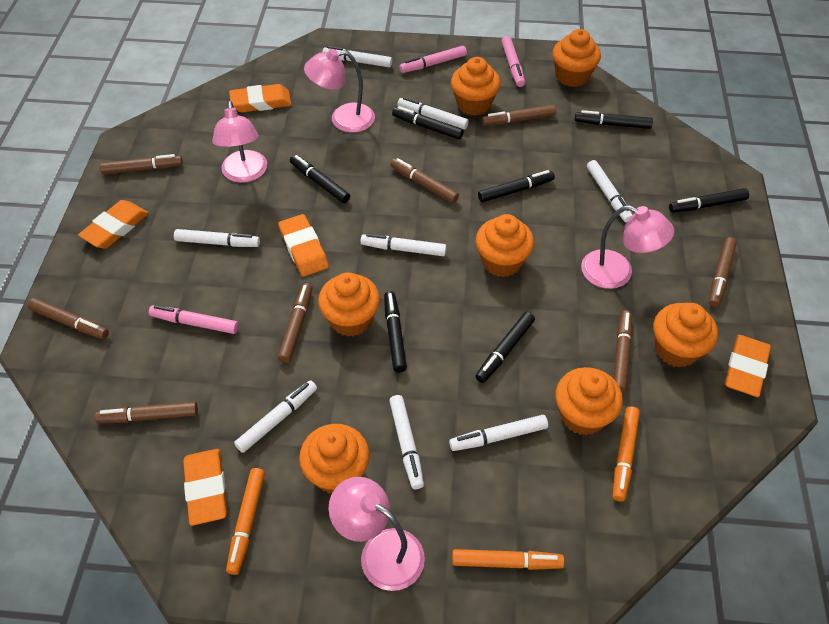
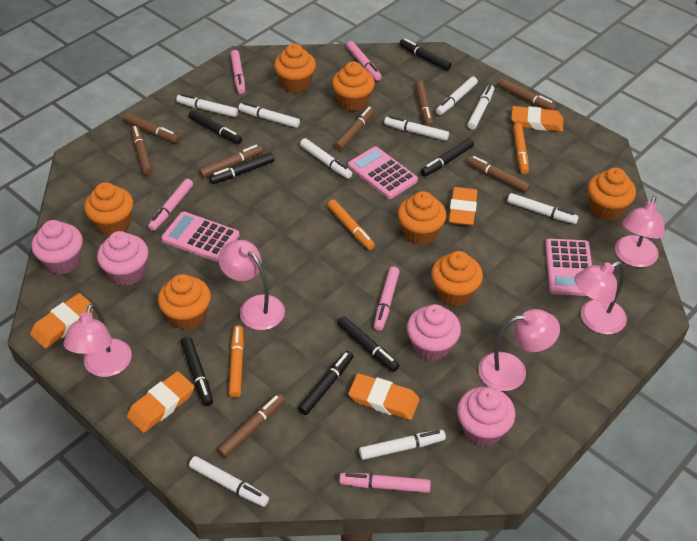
pink calculator: none = 0 -> [161,212,240,262] [348,146,418,199] [545,239,592,296] = 3
pink cupcake: none = 0 -> [31,220,83,275] [97,231,148,286] [407,304,461,361] [457,387,515,446] = 4
pink lamp: [212,101,267,183] [304,49,375,133] [329,477,425,591] [581,205,674,289] = 4 -> [64,304,132,377] [218,240,285,330] [478,309,560,391] [574,261,627,334] [615,196,665,267] = 5
pink marker: [149,305,239,334] [399,46,467,73] [501,36,525,87] = 3 -> [148,179,193,231] [230,50,245,94] [339,473,431,493] [346,41,382,81] [374,267,400,331] = 5
white marker: [174,229,260,247] [234,380,317,453] [322,46,392,67] [361,234,447,256] [389,395,424,489] [398,97,469,129] [449,415,548,451] [587,160,632,223] = 8 -> [176,94,238,117] [189,456,269,507] [238,102,300,128] [300,138,352,179] [359,430,446,460] [384,116,449,141] [436,76,478,115] [467,85,494,130] [507,193,579,224] = 9

